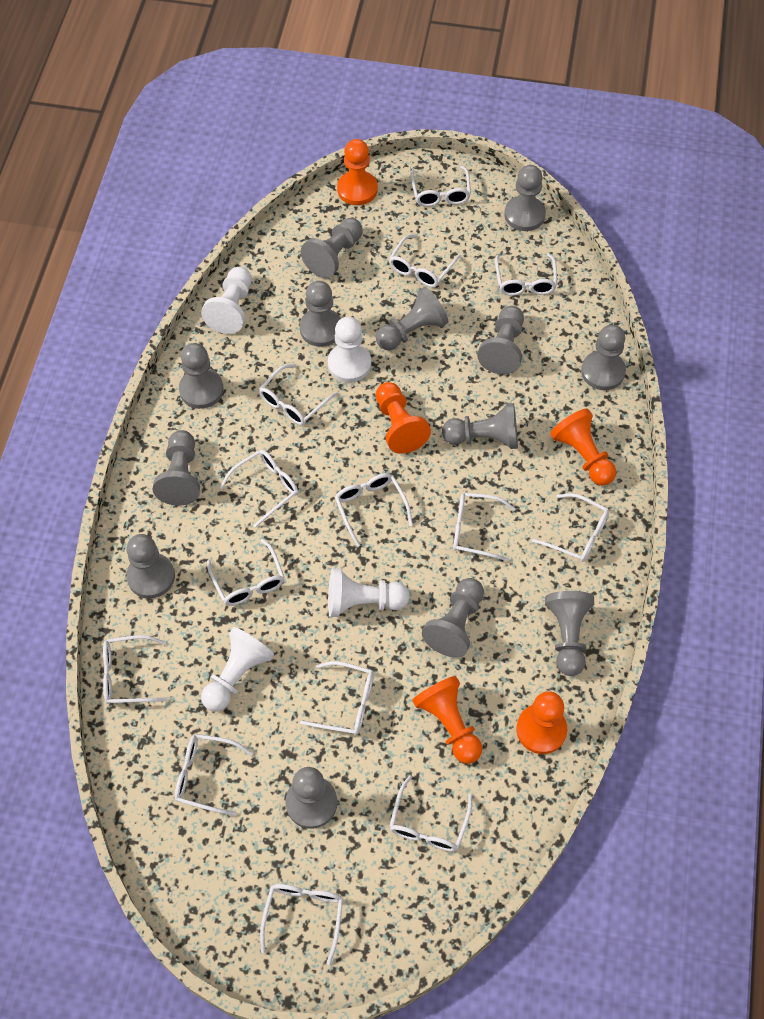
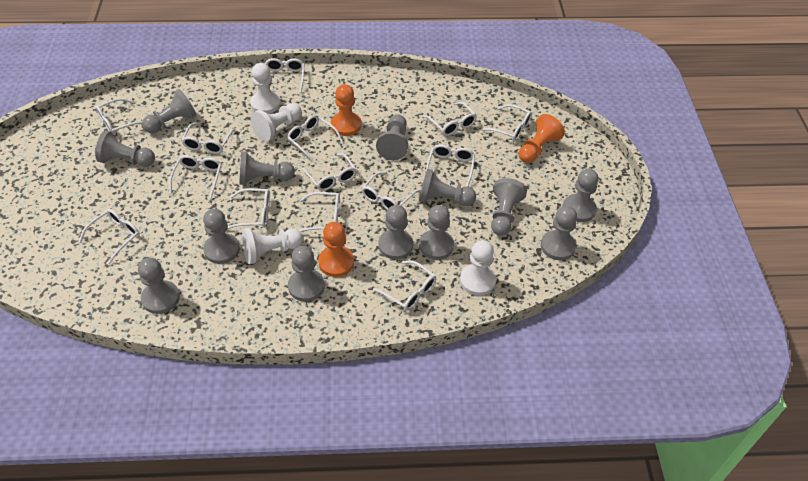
orange pawn: [337,139,378,205] [376,382,431,454] [412,676,482,764] [516,691,567,754] [550,409,616,485] = 5 -> [318,222,354,277] [331,84,361,136] [519,114,565,163] = 3

